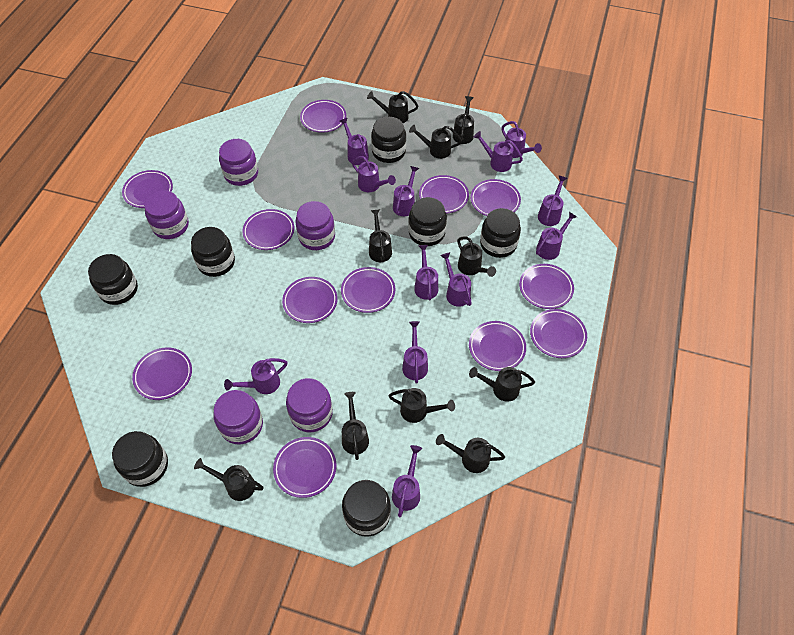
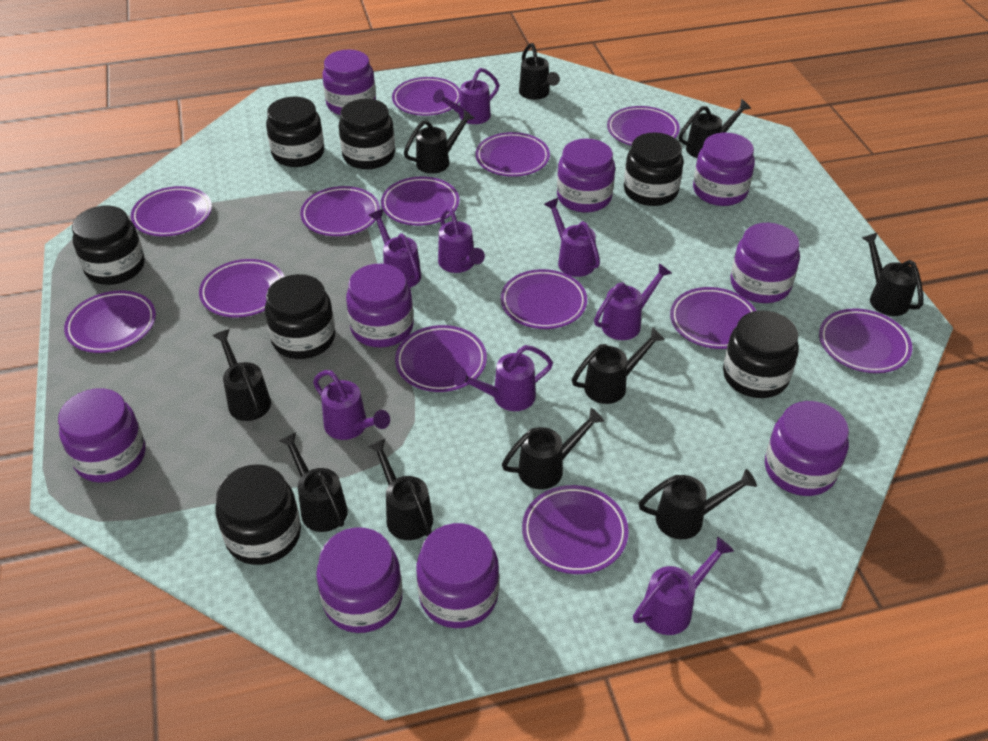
purple jar: [144,190,189,239] [214,390,263,445] [219,139,258,186] [286,378,333,432] [295,201,335,250] = 5 -> [58,388,146,483] [316,528,402,633] [322,50,376,115] [346,264,414,348] [416,523,499,628] [557,139,615,212] [693,133,755,206] [730,223,800,303] [765,401,849,496] = 9
purple plate: [122,170,173,208] [132,347,192,400] [242,209,294,250] [273,437,337,498] [282,277,338,323] [300,100,346,133] [341,267,395,313] [419,175,469,214] [469,321,526,371] [471,179,521,216] [519,264,574,309] [530,309,587,358] = 12 -> [64,290,156,353] [131,186,212,237] [199,259,285,318] [300,186,380,236] [381,177,459,226] [392,77,460,116] [395,325,487,392] [475,132,550,177] [501,269,587,329] [522,485,629,574] [607,106,680,146] [670,287,756,349] [819,308,912,373] = 13
purple watering can: [224,358,288,394] [340,118,369,165] [352,156,396,192] [392,445,422,517] [393,166,419,216] [402,321,428,384] [414,245,438,300] [440,252,472,307] [473,131,523,172] [501,121,542,158] [536,212,577,260] [538,175,567,226] = 12 -> [313,370,390,440] [369,209,421,288] [433,68,499,124] [438,208,485,273] [454,345,553,411] [544,198,600,277] [594,263,672,340] [633,537,734,635] = 8

